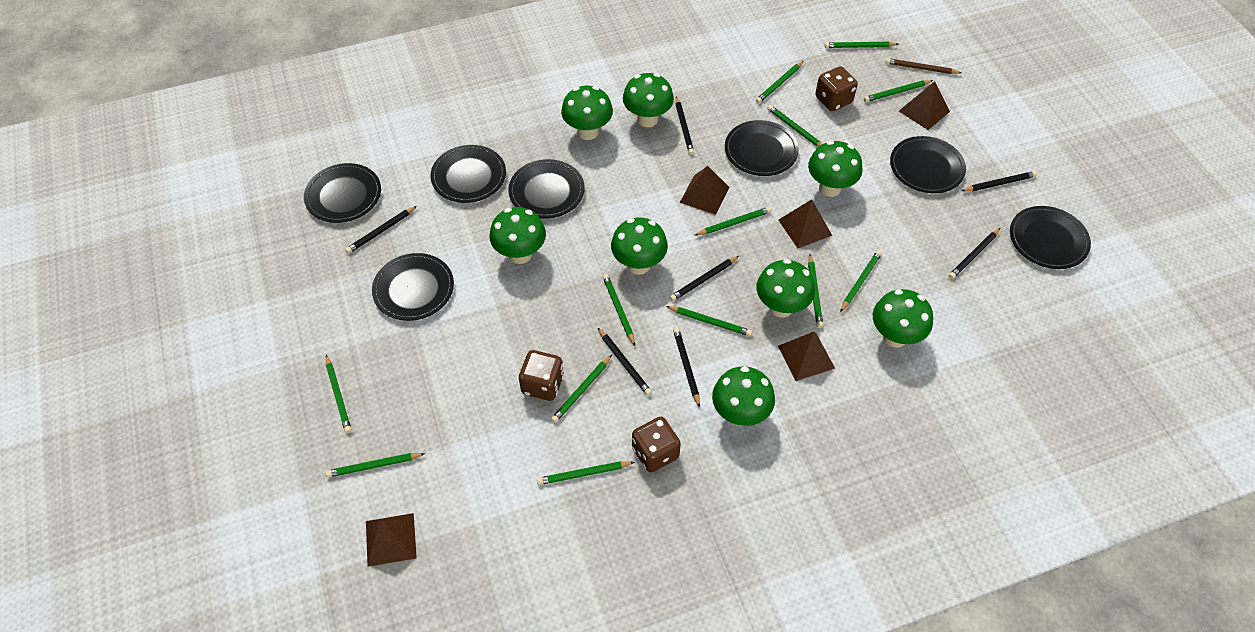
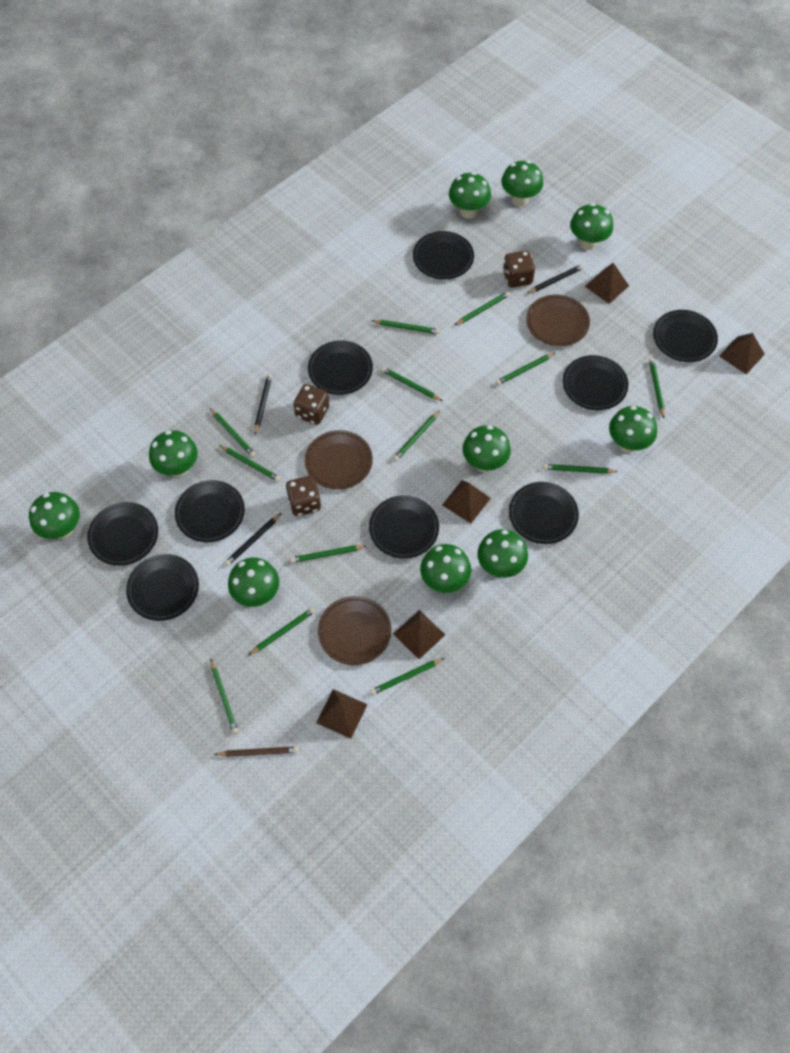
black pencil: [345,206,417,254] [598,328,652,396] [670,256,739,301] [673,327,700,408] [676,96,694,155] [949,228,1000,279] [961,171,1037,191] = 7 -> [225,513,281,566] [255,373,272,434] [526,264,584,294] = 3
black plate: [304,163,381,223] [372,253,454,321] [431,145,506,203] [508,159,585,219] [725,120,799,176] [890,136,966,193] [1010,206,1091,269] = 7 -> [87,502,158,566] [126,554,199,621] [175,480,245,542] [308,341,373,395] [369,495,439,559] [413,231,474,280] [509,482,579,544] [563,355,628,410] [653,310,718,362] = 9
brown plate: none = 0 -> [305,430,373,490] [318,596,391,665] [526,295,590,346] = 3
green mushroom: [489,207,546,264] [561,86,613,140] [611,218,668,275] [623,73,674,127] [712,366,775,426] [756,259,815,318] [808,141,862,197] [873,289,933,348] = 8 -> [29,492,80,539] [149,430,198,477] [228,557,279,607] [420,544,471,593] [449,172,491,219] [463,425,511,472] [477,529,528,578] [501,160,543,207] [570,203,613,250] [609,406,657,453] = 10

